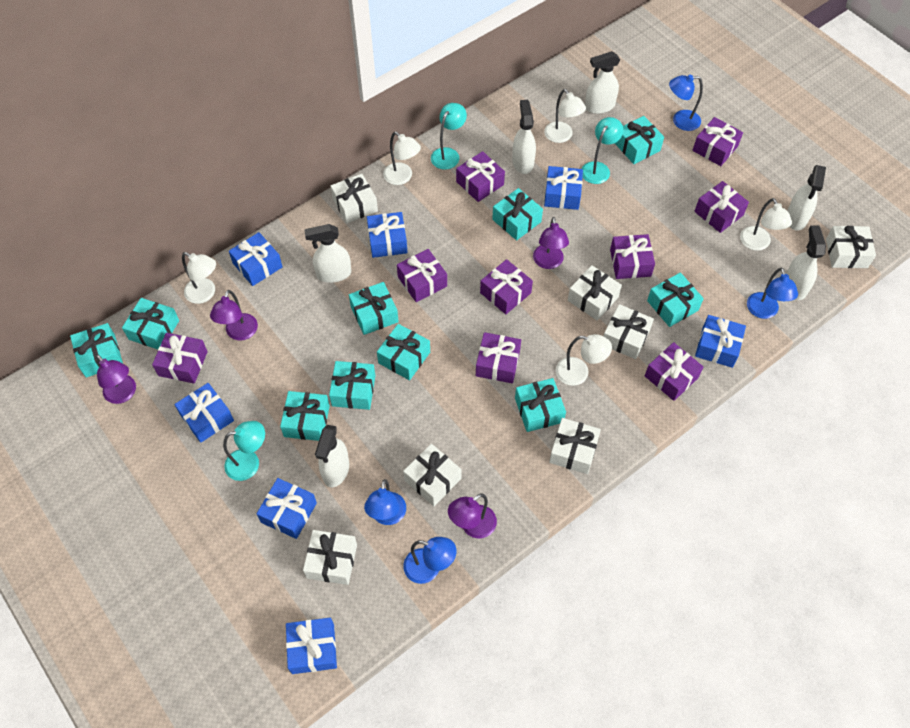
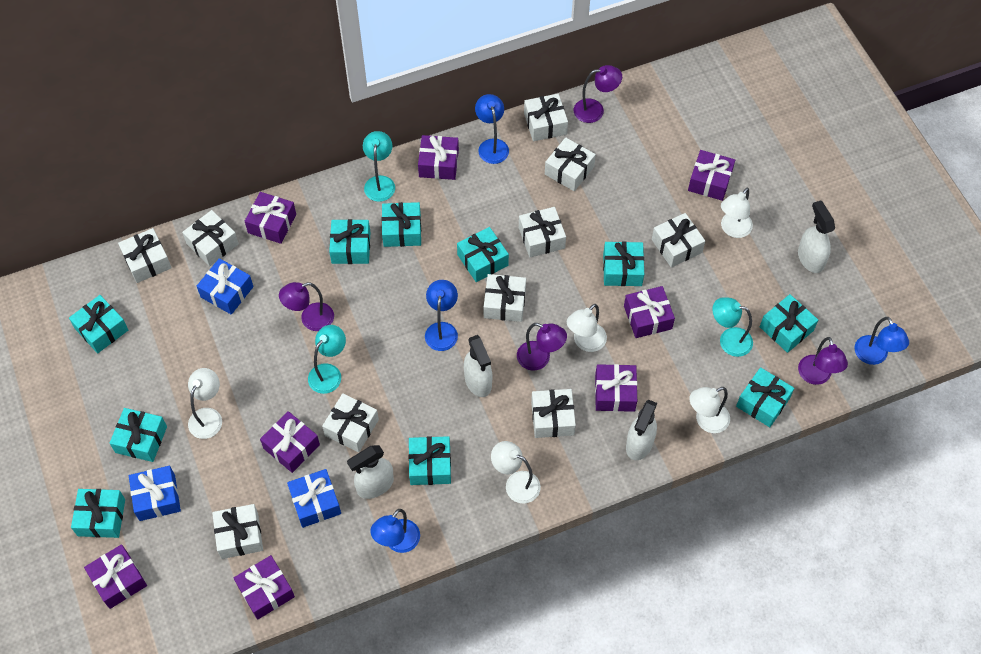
blue gift: [174,383,234,443] [229,232,283,286] [256,478,317,539] [286,618,337,674] [367,212,408,258] [544,166,583,210] [695,315,746,368] = 7 -> [129,466,181,521] [197,258,254,315] [287,469,341,528] = 3
purple gift: [152,333,208,383] [397,249,447,302] [456,151,505,202] [476,332,521,383] [480,259,533,314] [610,234,655,279] [645,342,703,401] [692,117,743,166] [694,181,749,233] = 9 -> [84,544,147,609] [233,555,295,620] [245,192,296,244] [260,411,320,473] [418,135,459,180] [595,364,637,412] [624,286,675,338] [688,150,735,201] = 8
white gift: [303,530,357,585] [331,174,378,223] [403,444,462,506] [549,418,601,474] [568,265,622,320] [603,304,654,359] [826,226,876,268] = 7 -> [118,228,172,283] [182,210,239,266] [212,504,263,559] [322,393,379,452] [484,274,526,322] [519,207,566,257] [524,94,568,141] [531,389,576,438] [545,137,596,191] [652,213,705,268] = 10
white spray bottle: [304,224,351,283] [315,425,349,487] [512,100,536,174] [585,51,620,114] [786,225,826,300] [787,165,826,231] = 6 -> [347,445,394,499] [464,335,492,397] [626,400,657,460] [798,200,835,273] = 4

